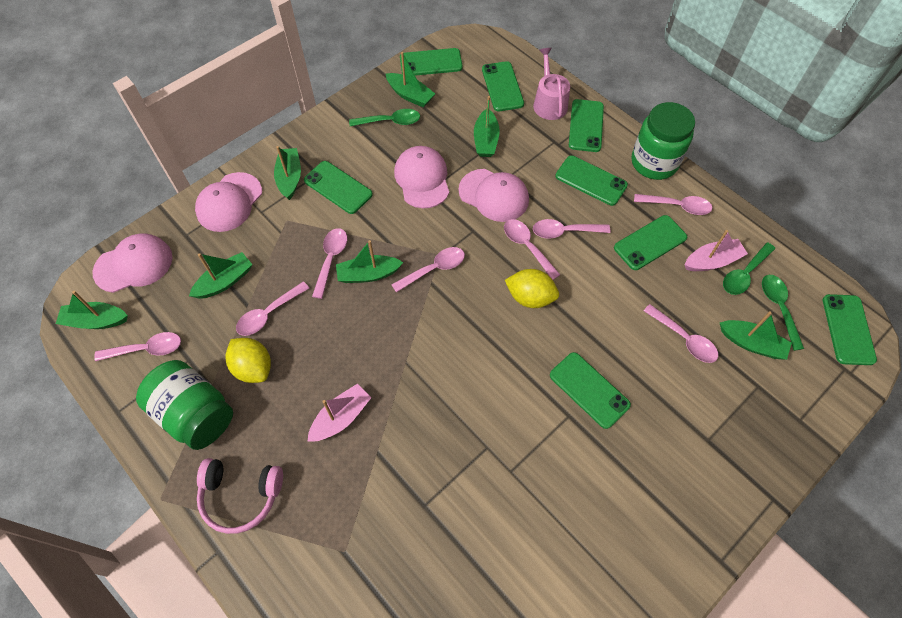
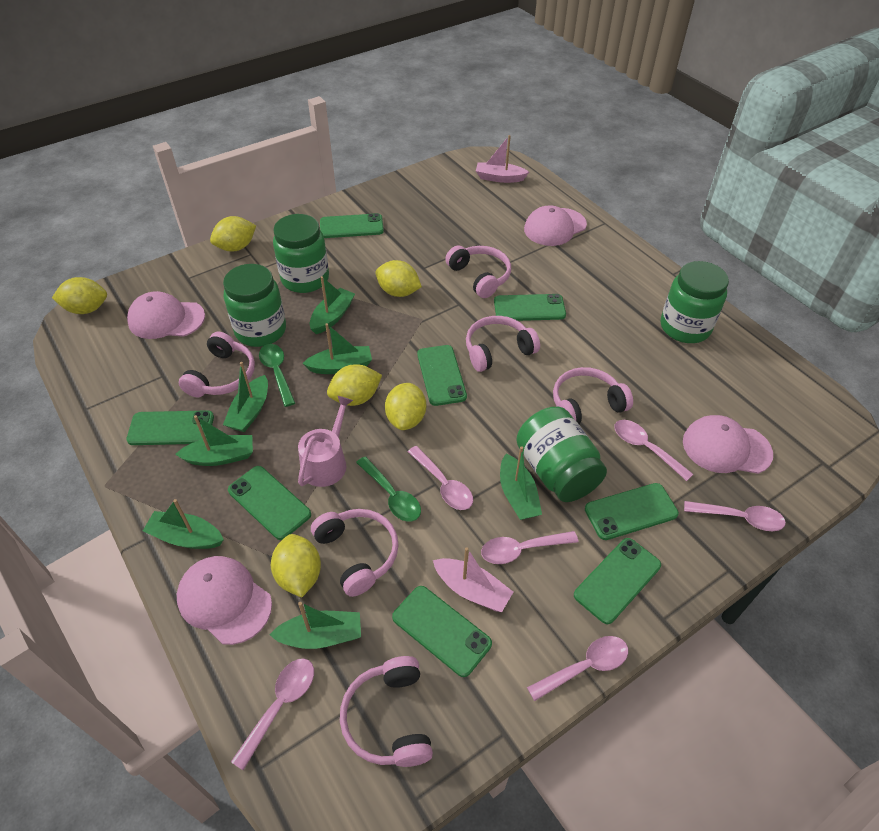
green jar: [136,360,233,450] [632,102,695,180] = 2 -> [223,264,286,347] [273,214,329,293] [516,407,607,502] [661,261,729,343] = 4
green spoon: [349,109,420,126] [723,243,775,295] [762,275,804,351] = 3 -> [259,344,295,407] [356,456,421,522] = 2
pink headphones: [197,458,283,534] = 1 -> [179,331,255,397] [311,509,399,597] [340,656,433,767] [445,245,511,298] [466,316,540,372] [553,367,633,424] = 6
pink spoon: [94,332,181,361] [236,281,309,336] [312,228,348,299] [391,247,465,293] [504,219,560,280] [533,219,611,239] [634,194,712,215] [644,304,718,363] = 8 -> [231,658,314,770] [408,446,473,510] [481,531,578,564] [527,636,628,701] [614,420,693,481] [684,501,786,531] = 6
yellow lemon: [225,338,271,383] [505,269,559,308] = 2 -> [52,277,107,314] [210,216,256,252] [271,534,321,597] [327,364,382,406] [376,260,422,297] [385,383,426,430] = 6

